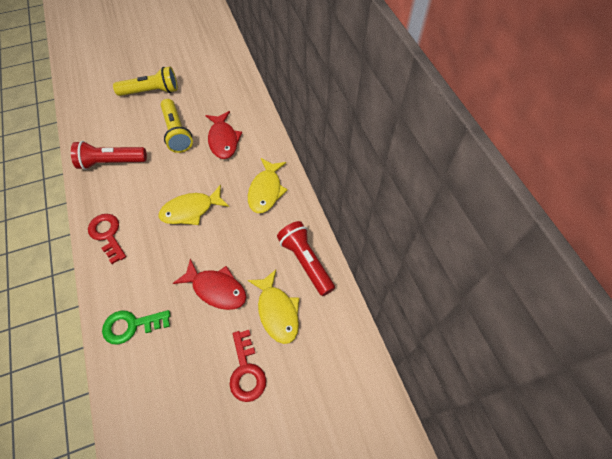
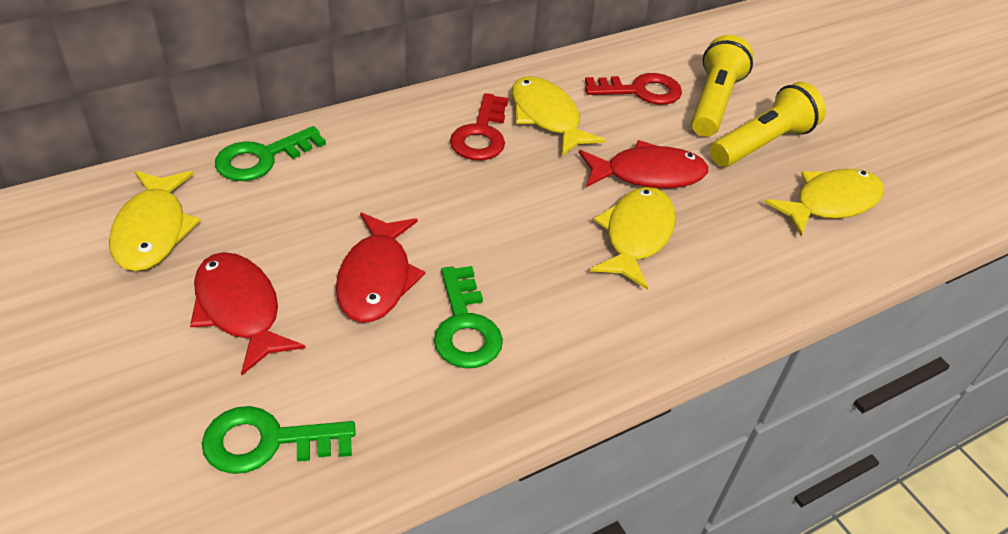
green key: [102,310,170,344] = 1 -> [202,406,356,474] [215,126,326,181] [434,266,503,368] = 3
red fish: [173,258,247,310] [205,111,242,159] = 2 -> [190,252,305,375] [336,212,425,323] [579,140,708,188] = 3
red flashlight: [71,141,147,170] [277,221,335,296] = 2 -> none = 0
yellow fish: [159,185,229,225] [248,158,288,213] [248,270,299,344] = 3 -> [109,171,201,271] [512,76,606,156] [590,187,676,290] [764,169,884,236] = 4

